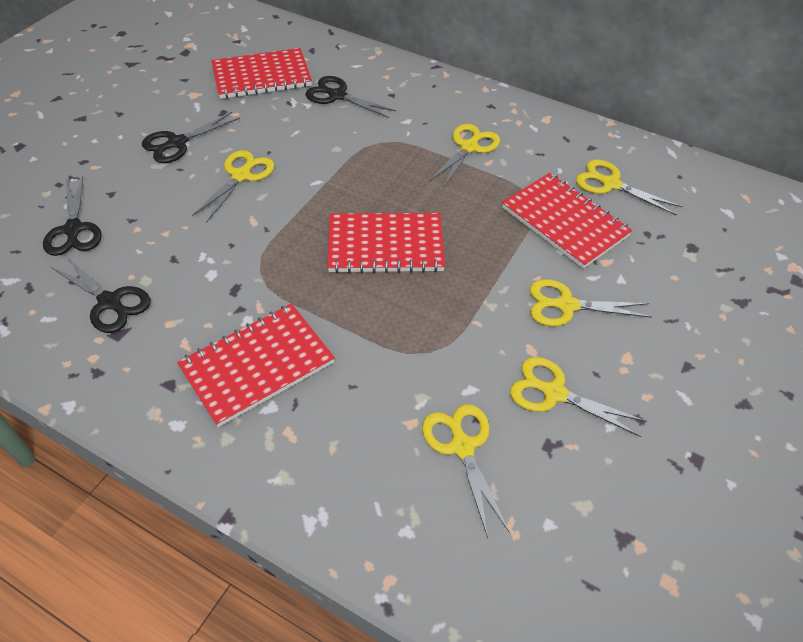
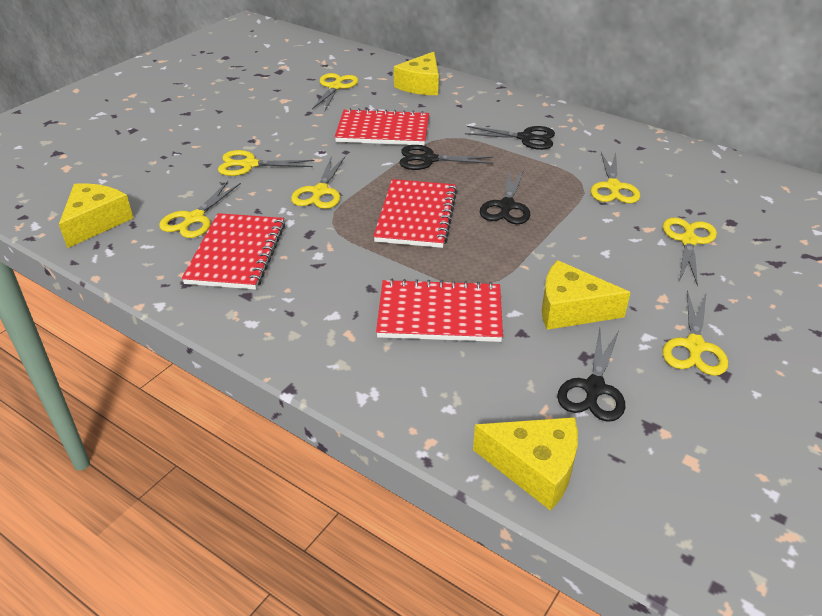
yellow cheese: none = 0 -> [59,183,133,248] [394,52,439,95] [473,417,578,511] [542,260,631,330] = 4
yellow scissors: [192,150,274,223] [422,404,509,538] [429,124,500,188] [510,357,646,437] [530,279,652,326] [576,159,683,216] = 6 -> [159,181,241,238] [218,150,315,176] [291,157,345,209] [312,73,358,111] [591,152,640,203] [663,218,717,286] [663,290,728,376] = 7

